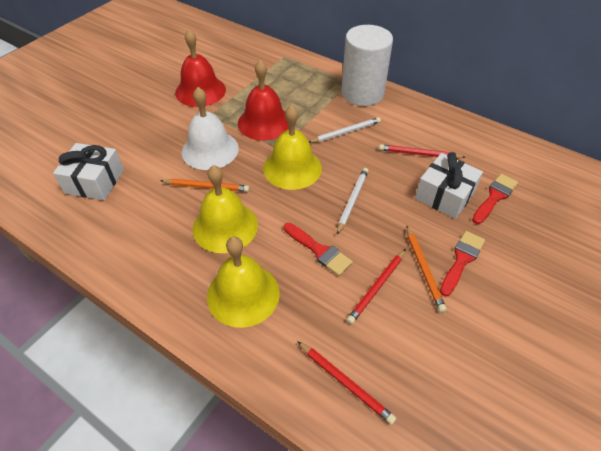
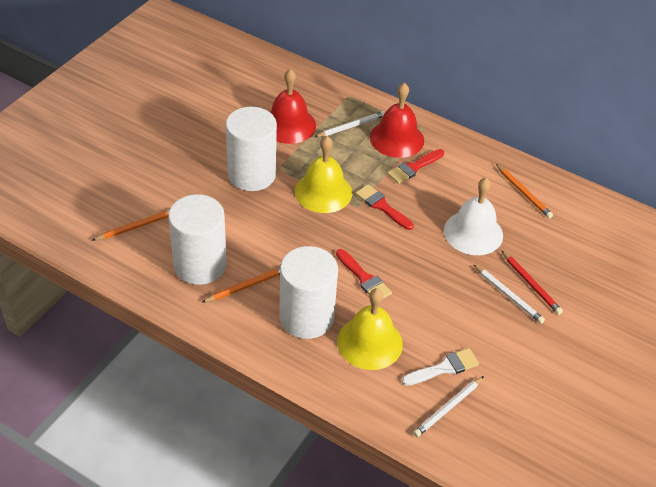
orange pencil: [160,179,249,192] [406,225,446,312] = 2 -> [91,210,170,241] [201,268,280,303] [496,164,553,219] = 3
red pencil: [297,341,396,424] [346,249,406,324] [379,144,465,158] = 3 -> [501,250,563,315] = 1
white brush: none = 0 -> [402,348,479,386] = 1
white cylinder: [341,25,393,106] = 1 -> [168,194,227,285] [226,107,277,191] [279,246,338,339] = 3
white gift: [53,143,124,200] [415,152,483,219] = 2 -> none = 0
white pencil: [309,117,381,143] [337,168,368,235] = 2 -> [315,111,385,137] [413,376,484,437] [474,265,545,324] = 3
yellow bell: [193,165,258,253] [207,237,280,328] [263,105,322,190] = 3 -> [295,136,352,213] [337,288,403,370] = 2

